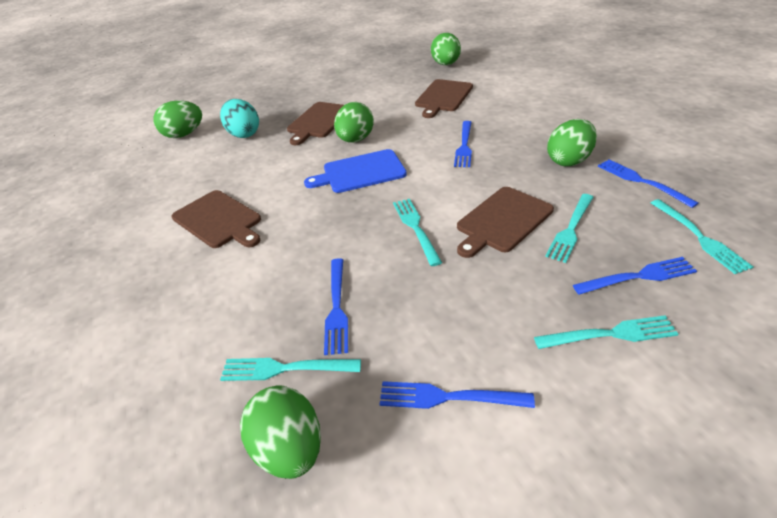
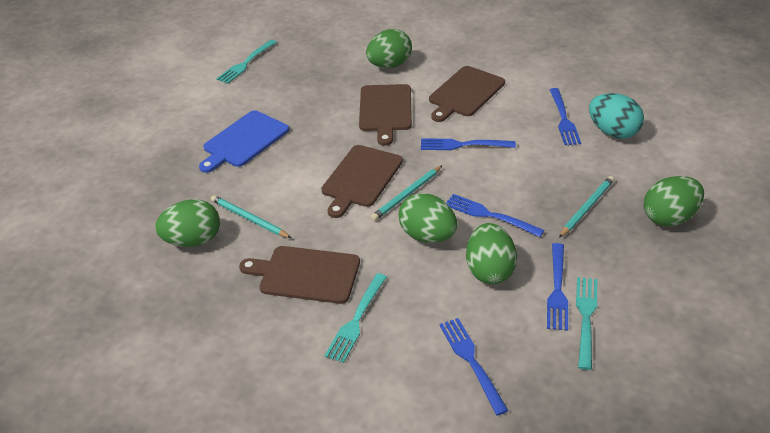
turquoise fork: [220,358,361,381] [393,199,442,266] [534,315,678,349] [545,194,594,263] [651,199,753,274] = 5 -> [216,40,277,84] [324,273,387,363] [576,277,597,370] = 3
turquoise pencil: none = 0 -> [211,195,291,238] [371,165,443,221] [559,176,614,238] = 3

